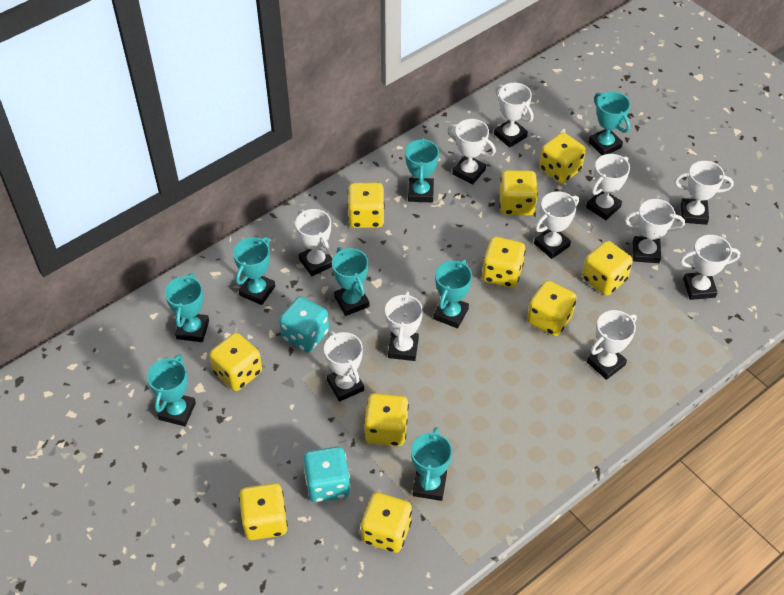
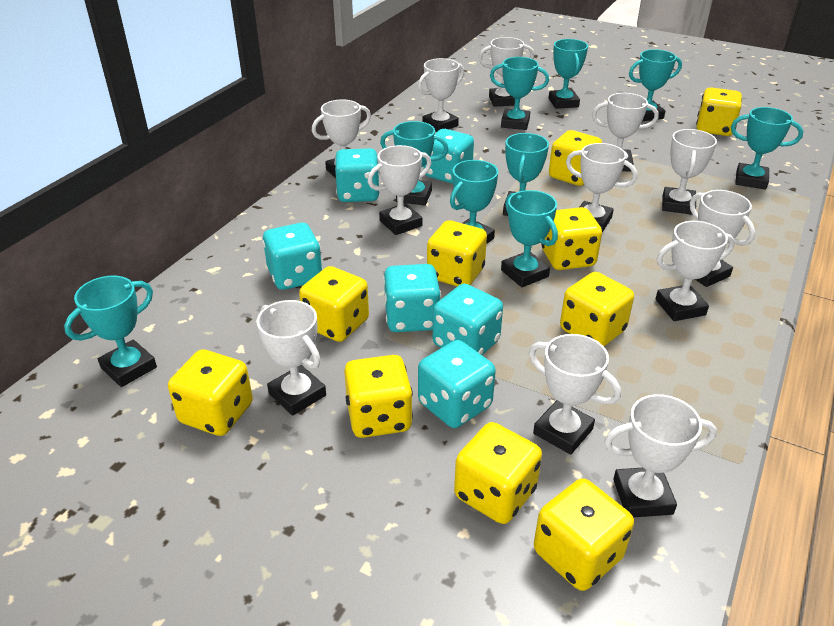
turquoise dice: [279,296,329,353] [303,446,350,503] = 2 -> [263,223,323,290] [335,148,380,202] [383,264,441,332] [418,340,496,428] [424,129,474,184] [433,284,503,355] = 6
turquoise trophy: [147,354,196,426] [165,273,209,342] [233,237,275,305] [332,247,369,316] [405,137,439,202] [411,427,452,501] [433,259,472,328] [589,92,631,155] = 8 -> [64,276,157,387] [380,121,448,205] [450,160,498,244] [490,57,549,130] [501,190,558,287] [503,133,549,216] [549,39,588,109] [629,49,682,121] [731,107,803,190] = 9
white trophy: [295,209,333,276] [324,331,364,402] [385,291,423,361] [448,119,496,184] [494,83,534,148] [534,191,579,259] [586,154,630,220] [587,310,637,380] [625,199,685,263] [675,161,734,225] [680,235,740,300] = 11 -> [257,300,326,416] [312,100,371,178] [368,145,431,235] [418,58,464,132] [479,37,534,107] [529,334,621,455] [566,143,637,232] [592,93,659,172] [604,394,717,517] [655,221,735,321] [662,129,717,215] [690,190,755,287] = 12

